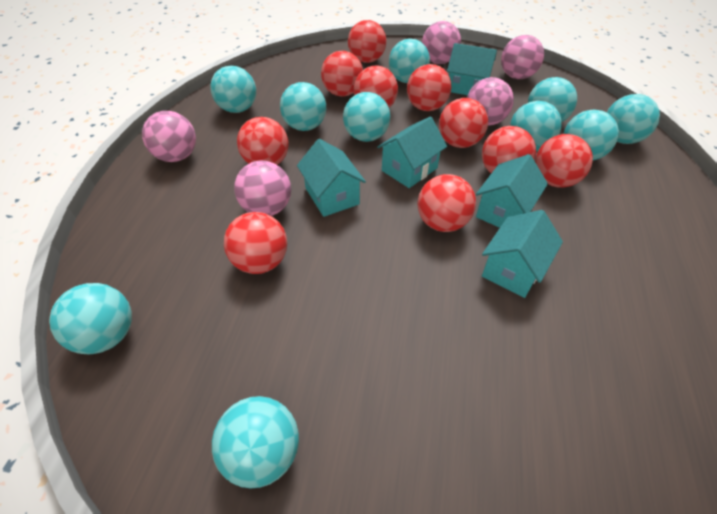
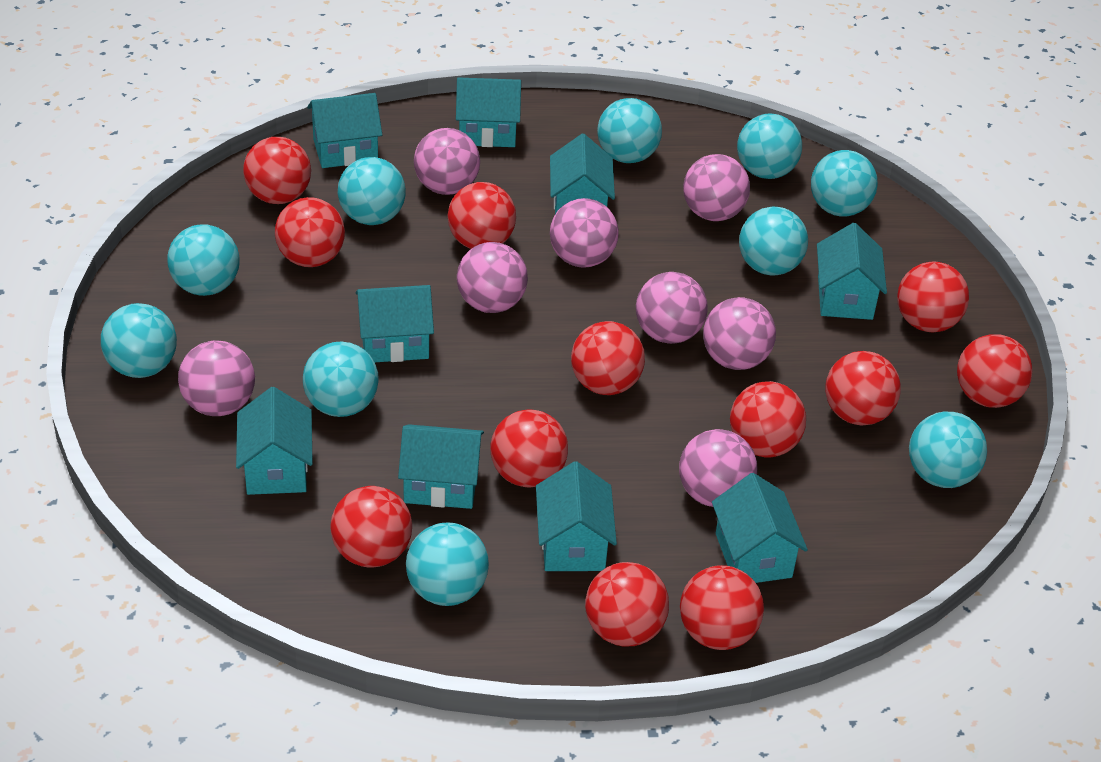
pink ball: [142,111,196,162] [234,161,291,216] [422,21,461,64] [467,77,514,126] [501,35,544,79] = 5 -> [178,340,255,416] [414,128,480,195] [457,242,528,313] [550,198,619,268] [636,272,708,344] [679,429,757,507] [683,154,750,221] [703,297,776,370] = 8
red ball: [224,212,287,274] [237,117,288,165] [321,51,363,97] [348,20,386,63] [354,65,398,108] [407,64,452,111] [418,174,476,232] [439,98,488,148] [482,126,536,173] [535,134,593,188] = 10 -> [243,137,311,204] [275,197,345,267] [330,486,412,568] [448,182,516,249] [490,409,568,487] [571,321,645,395] [585,562,669,646] [680,565,764,650] [730,381,806,457] [825,351,901,426] [897,262,969,332] [957,334,1033,408] = 12
turquoise house: [297,139,366,217] [377,116,447,188] [447,43,497,95] [476,154,548,228] [482,210,563,298] = 5 -> [236,387,313,495] [307,93,382,168] [356,285,434,362] [398,424,484,509] [456,77,521,147] [536,461,617,571] [550,134,615,214] [712,473,808,583] [817,223,887,320] = 9

